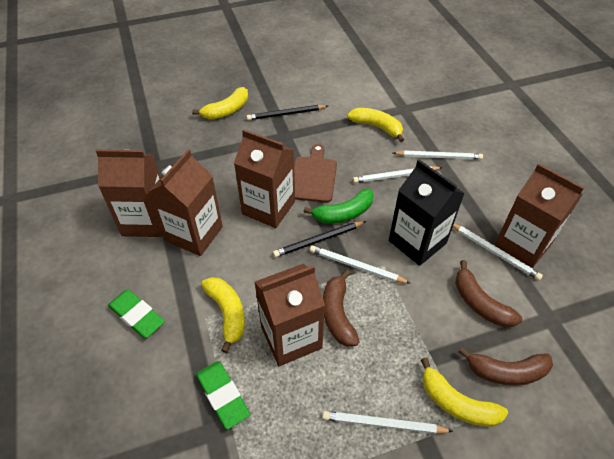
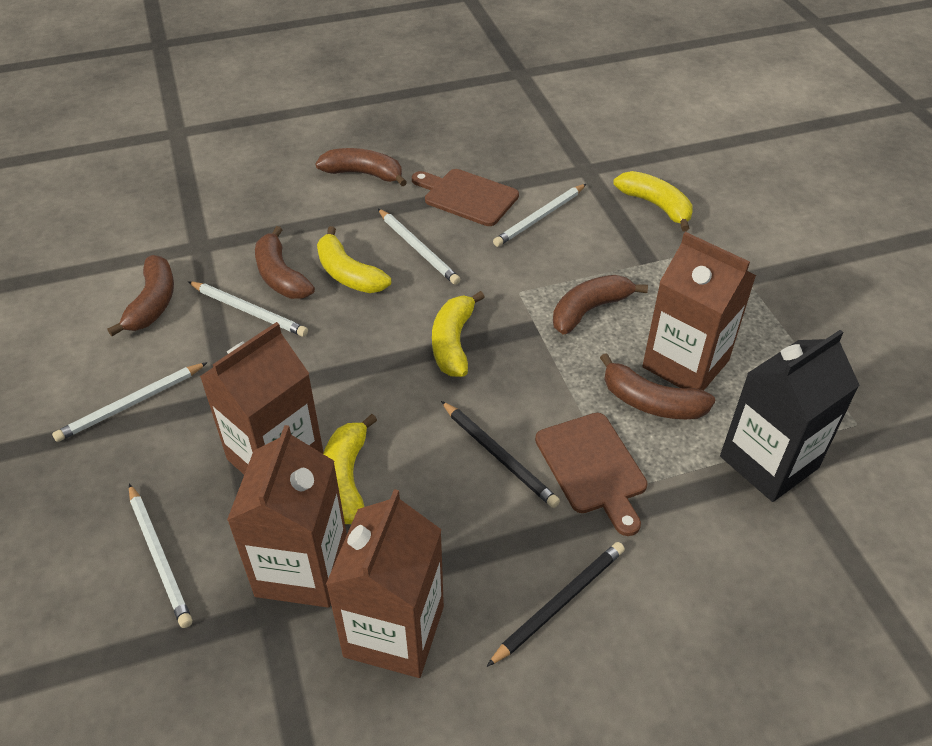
brown banana: [323,269,360,347] [455,260,522,328] [459,347,553,386] = 3 -> [107,255,174,336] [255,226,315,299] [315,148,407,186] [553,275,648,334] [600,353,715,419] = 5
brown carton: [96,149,163,237] [148,149,223,256] [234,129,295,228] [255,264,325,366] [494,163,584,268] = 5 -> [200,322,324,474] [227,425,347,608] [326,489,444,678] [642,232,756,390] = 4
brown cutting board: [294,144,337,203] = 1 -> [412,169,519,226] [535,413,647,536] = 2
green banana: [304,188,374,224] = 1 -> none = 0
green eraser: [108,290,165,338] [196,361,250,429] = 2 -> none = 0

